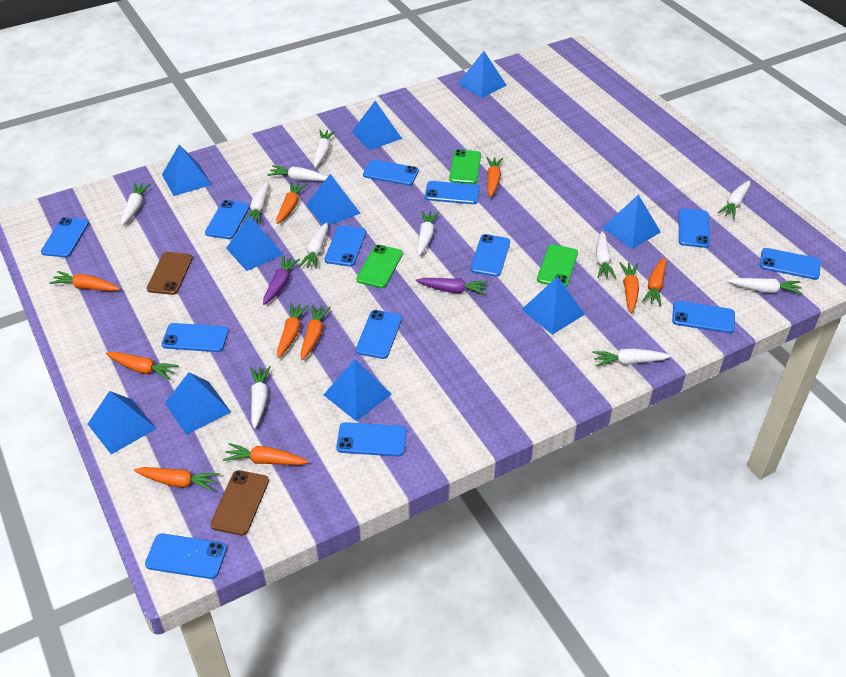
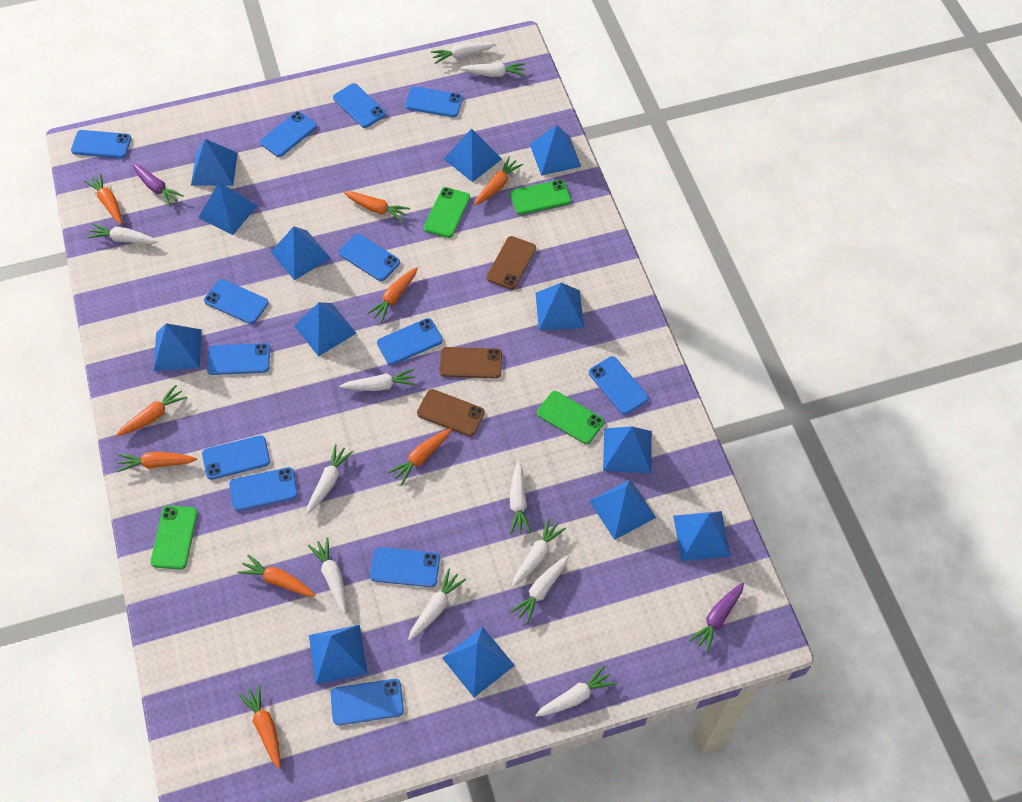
blue pyramid: [88,391,156,455] [162,145,212,196] [165,372,231,435] [226,216,284,271] [306,174,361,226] [324,359,392,421] [352,101,402,150] [458,51,507,98] [521,276,585,335] [602,194,661,249] = 10 -> [153,323,202,371] [191,139,238,186] [198,182,258,235] [271,226,331,280] [294,302,356,357] [309,625,368,684] [442,627,515,697] [444,129,502,182] [530,125,581,176] [536,283,584,330] [589,479,656,540] [603,426,652,474] [673,511,731,561] = 13
brown phone: [147,252,193,295] [210,470,269,536] = 2 -> [417,389,485,437] [440,347,502,378] [486,236,536,290] = 3
green phone: [356,245,403,288] [449,149,481,184] [537,244,578,287] = 3 -> [150,505,198,570] [424,187,470,238] [510,180,571,215] [537,391,604,444] = 4
orange carrot: [49,271,120,291] [106,352,179,380] [134,467,220,492] [223,443,308,465] [277,182,307,224] [277,303,309,358] [300,305,331,360] [486,157,503,197] [620,262,639,313] [642,257,666,306] = 10 -> [84,173,122,224] [116,385,187,436] [117,452,197,472] [238,554,315,597] [238,684,280,768] [344,191,410,222] [367,267,418,323] [388,428,452,485] [474,156,523,205] = 9

